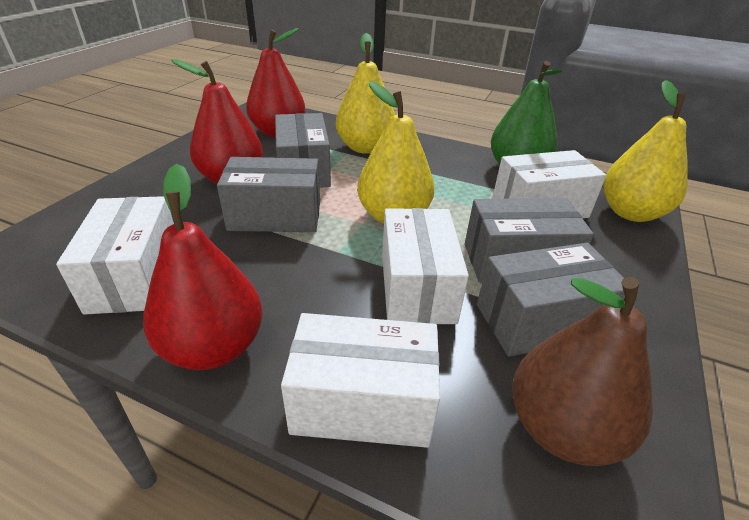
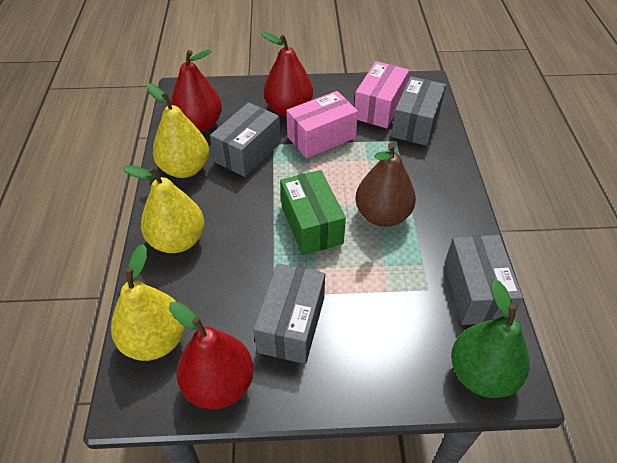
green box: none = 0 -> [280,170,346,255] = 1
pink box: none = 0 -> [286,91,358,159] [354,61,409,128] = 2
white box: [56,196,174,315] [281,313,440,448] [382,208,469,324] [492,150,606,218] = 4 -> none = 0

